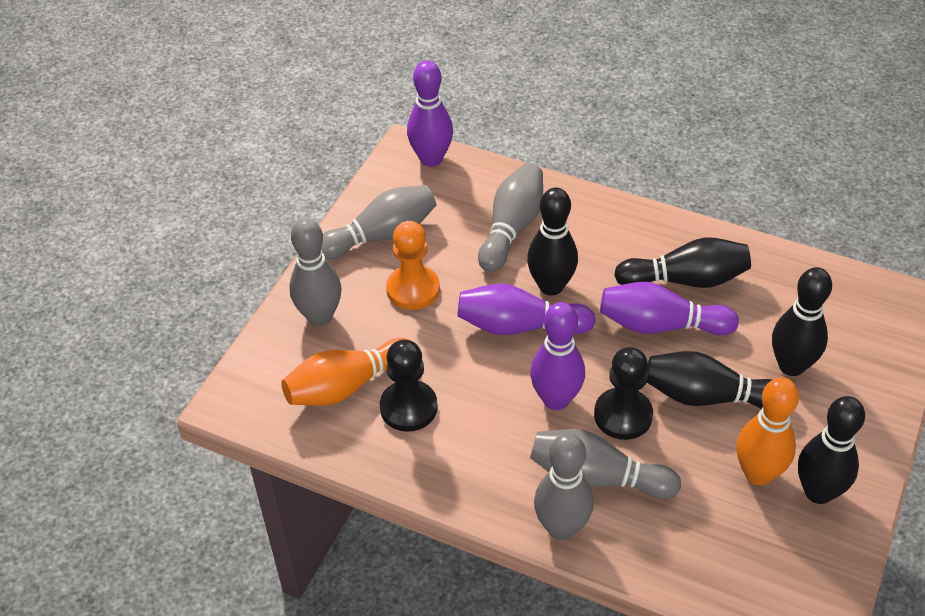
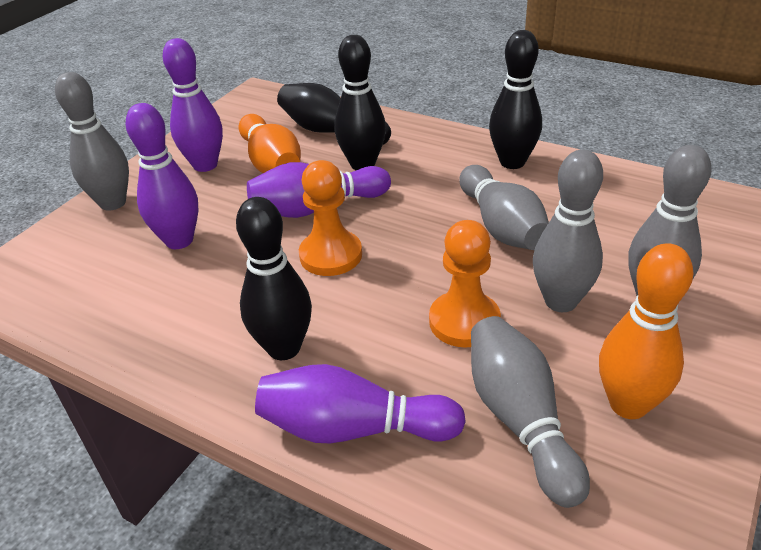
black bowling pin: [527,187,578,296] [614,237,751,288] [647,351,773,409] [772,267,832,376] [798,396,865,504] = 5 -> [236,197,312,360] [277,83,391,145] [334,35,386,170] [489,30,542,169] = 4
black pawn: [380,340,438,432] [594,347,653,440] = 2 -> none = 0
orange pawn: [386,221,440,310] = 1 -> [299,160,362,276] [429,220,501,348] = 2

